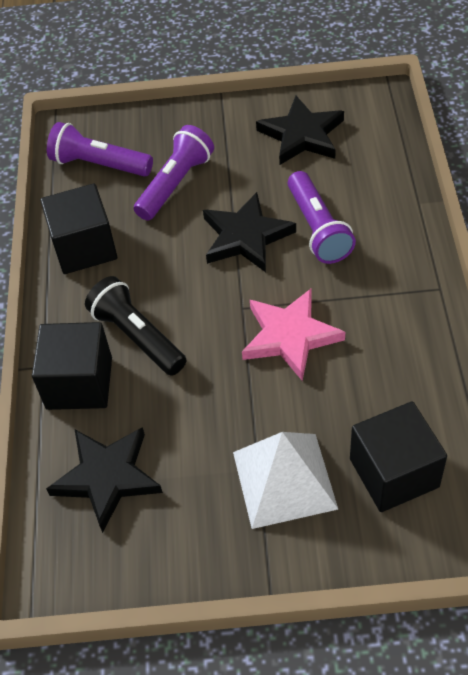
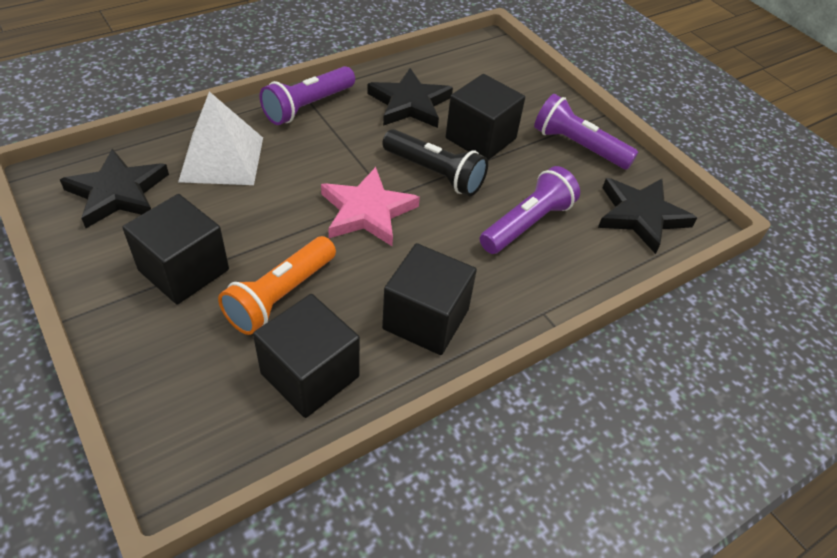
black cube: [32,322,112,410] [40,183,117,274] [350,401,447,512] = 3 -> [122,194,229,304] [253,294,360,418] [382,243,477,355] [446,74,525,160] = 4
orange flashlight: none = 0 -> [218,236,336,335] = 1

